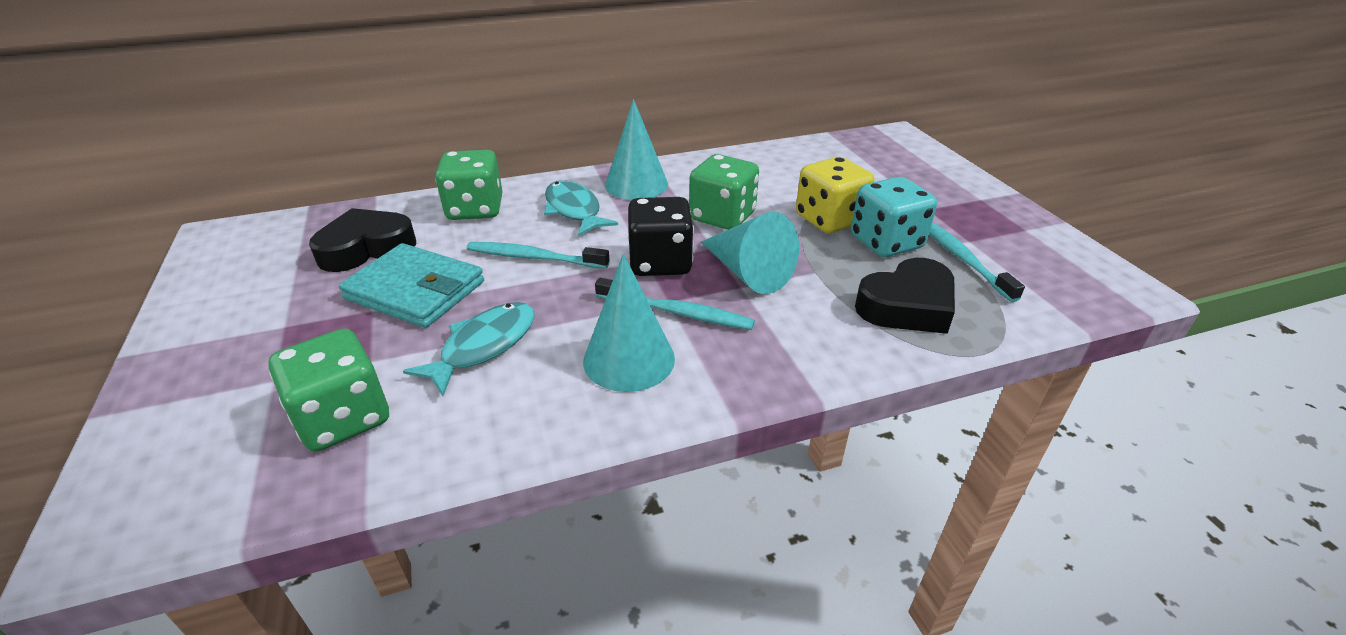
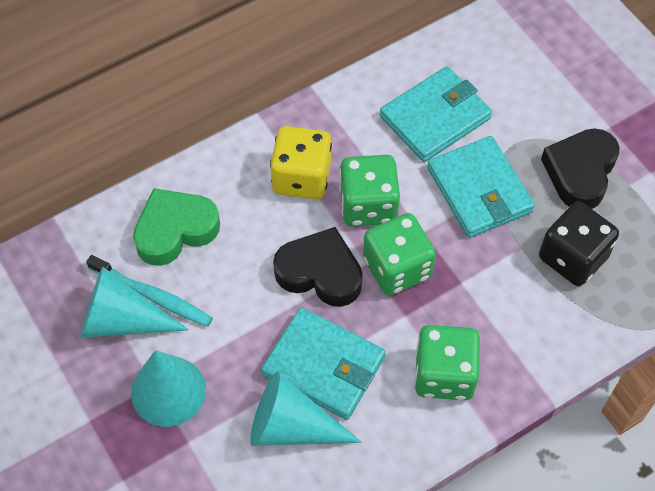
green heart: none = 0 -> [133,188,220,266] = 1
turquoise dice: [851,177,937,257] = 1 -> none = 0
turquoise fish: [403,302,535,396] [544,180,618,236] = 2 -> none = 0
turquoise toothbrush: [467,242,609,269] [595,278,755,330] [929,222,1025,302] = 3 -> [86,255,213,327] = 1
turquoise wallet: [339,243,484,328] = 1 -> [261,307,386,420] [380,66,492,162] [427,136,535,238] = 3

